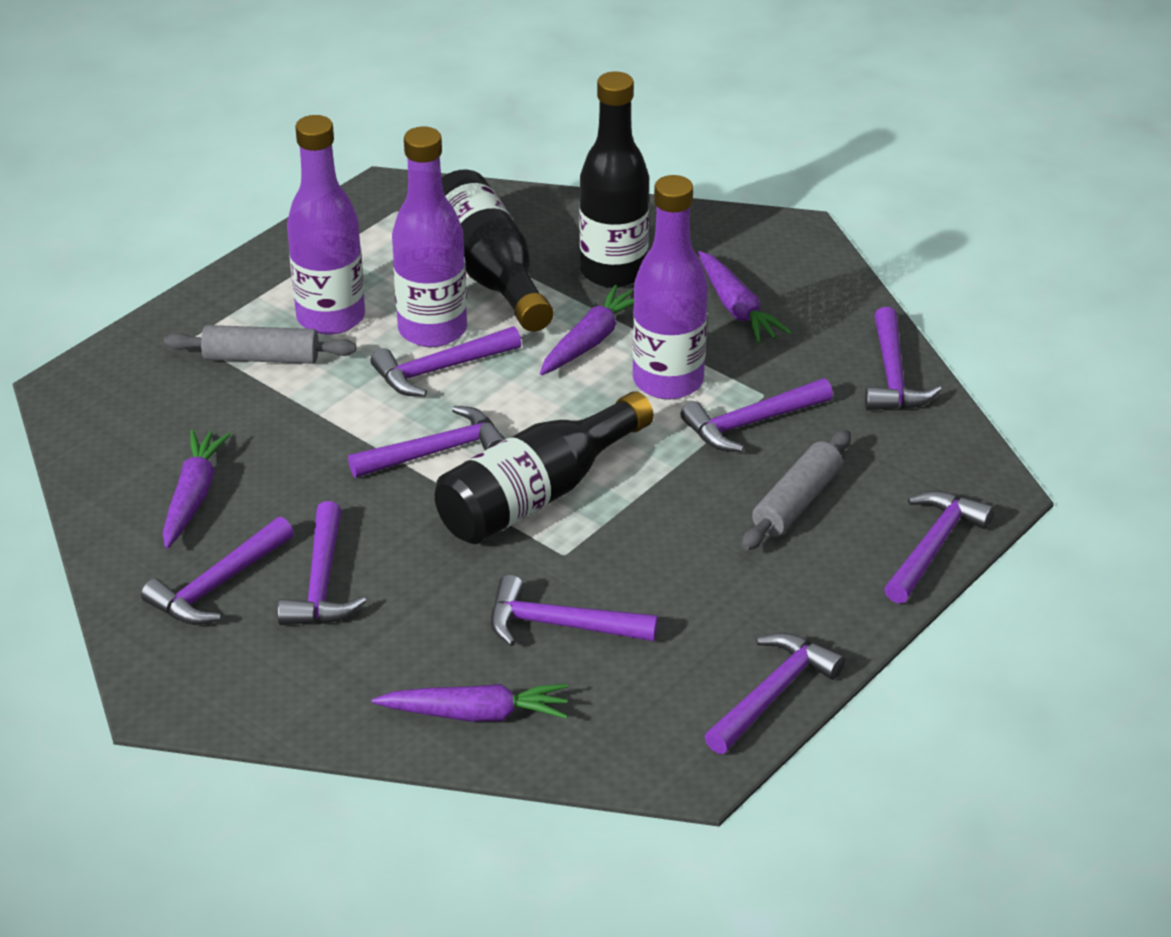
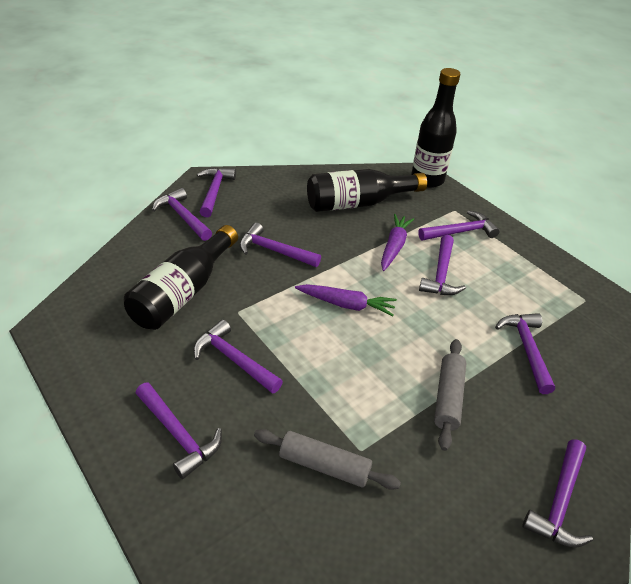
purple bottle: [287,115,365,335] [392,127,467,347] [632,175,708,400] = 3 -> none = 0
purple carrot: [162,430,231,549] [372,684,568,722] [540,285,634,375] [698,251,792,344] = 4 -> [295,284,397,316] [381,214,414,271] = 2

